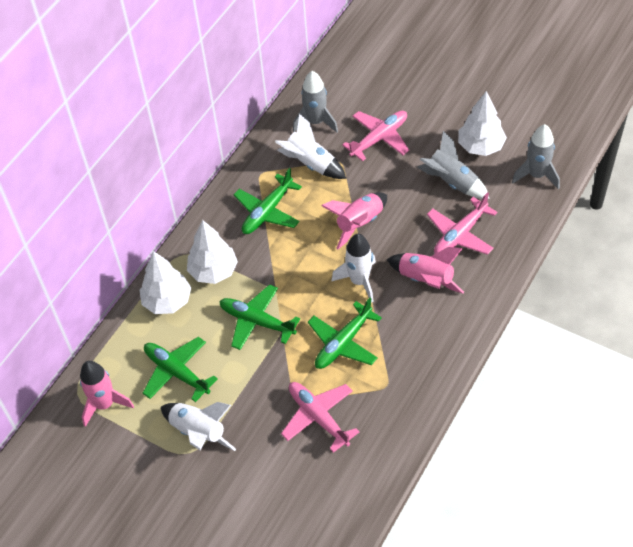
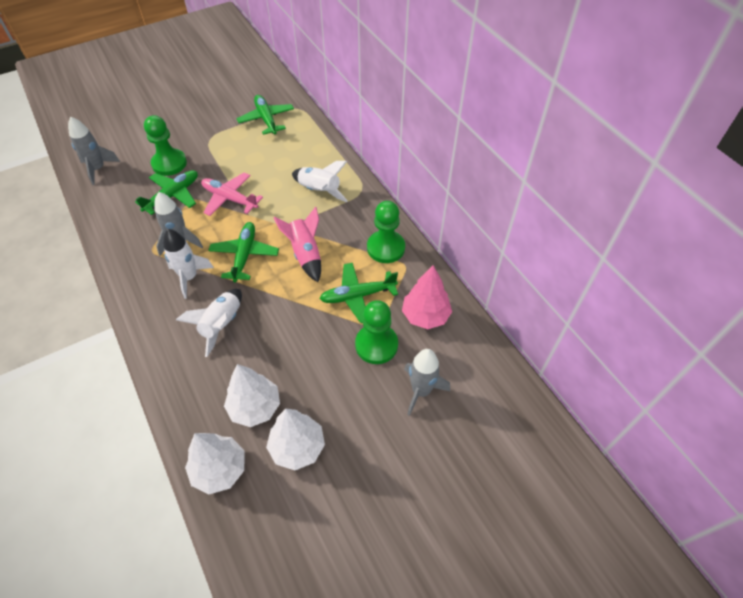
green pawn: none = 0 -> [144,115,187,176] [355,300,398,364] [367,201,405,263] = 3
pink plane: [281,382,359,453] [342,111,409,161] [427,192,497,255] = 3 -> [201,172,263,216] = 1
pink rocket: [80,361,134,427] [321,192,387,249] [387,247,464,294] = 3 -> [273,207,321,282] = 1
pink tree: none = 0 -> [402,265,452,329] = 1

